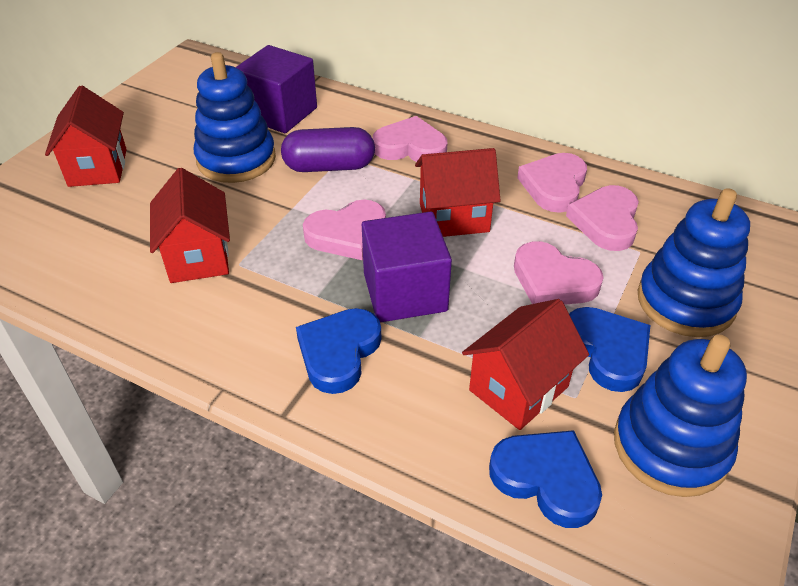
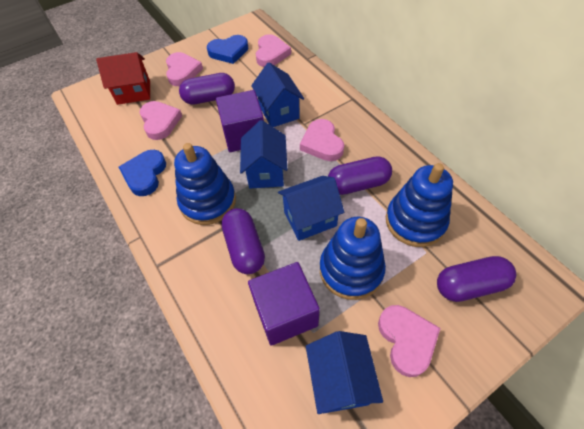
blue heart: [296,308,381,394] [489,430,602,528] [569,307,650,392] = 3 -> [119,150,166,196] [207,35,248,64] = 2
blue house: none = 0 -> [240,120,287,188] [251,62,304,127] [278,176,344,241] [306,331,383,414] = 4
purple capsule: [281,127,375,172] = 1 -> [179,73,235,105] [221,208,265,274] [328,156,392,195] [437,256,516,302] = 4
red house: [45,86,127,187] [150,168,230,283] [415,148,501,237] [462,299,589,430] = 4 -> [96,52,150,105] = 1

